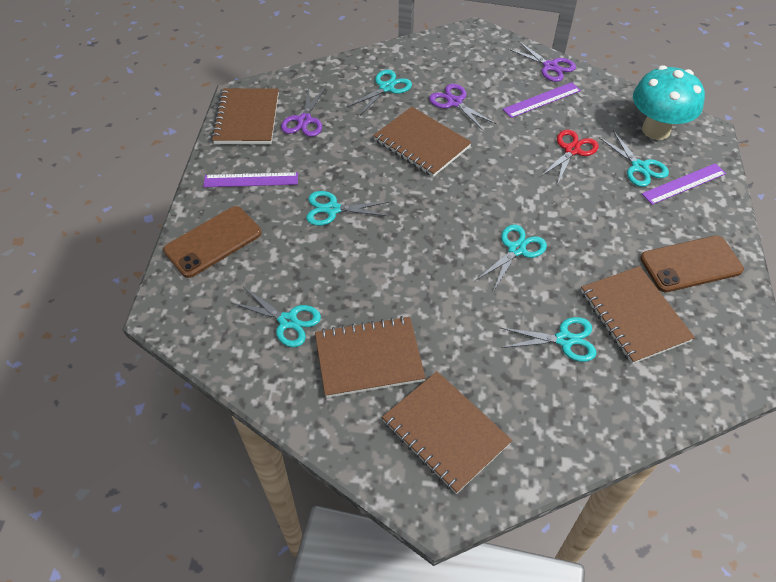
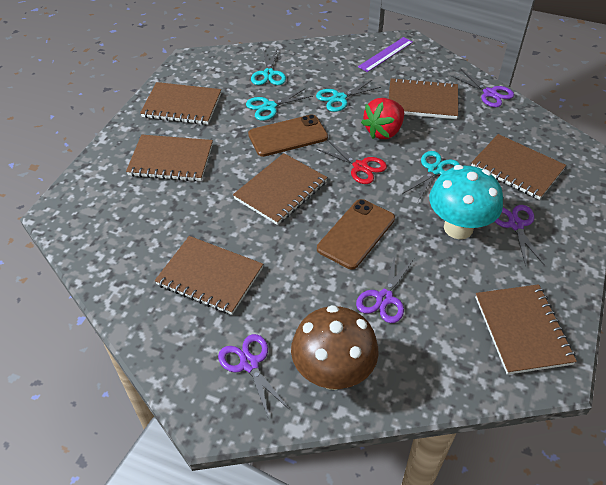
brown mushroom: none = 0 -> [291,305,379,390] = 1
brown notebook: [211,88,279,144] [315,316,425,398] [373,107,472,177] [382,371,512,494] [581,266,695,364] = 5 -> [126,135,213,182] [140,82,221,125] [155,236,263,315] [233,153,327,225] [388,78,458,119] [471,134,566,200] [475,284,577,375] = 7
purple ruler: [203,172,298,187] [503,82,581,118] [642,163,726,205] = 3 -> [358,37,413,72] = 1
purple scissors: [281,87,325,137] [429,84,496,131] [508,41,576,82] = 3 -> [218,334,290,419] [356,256,414,323] [451,69,514,107] [495,205,545,267] = 4
red strawberry: none = 0 -> [361,98,404,139] = 1
turquoise scissors: [230,287,321,347] [306,191,389,226] [347,70,412,115] [476,225,547,292] [501,317,596,362] [598,130,669,187] = 6 -> [246,88,313,121] [251,48,286,85] [316,80,381,112] [402,151,460,202] = 4

